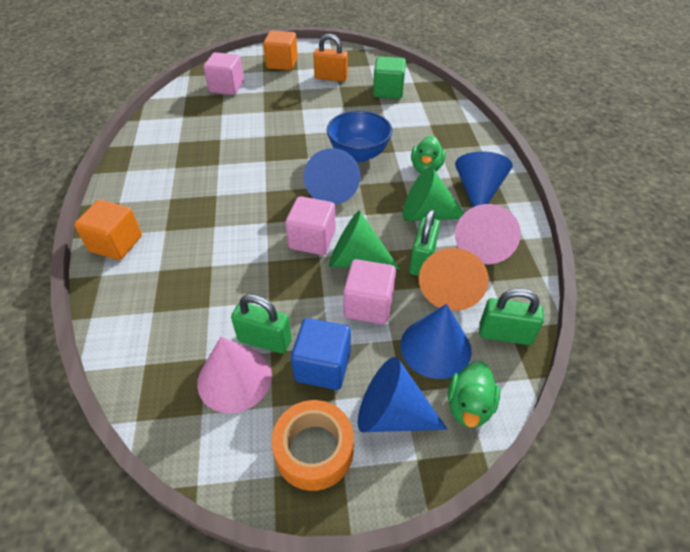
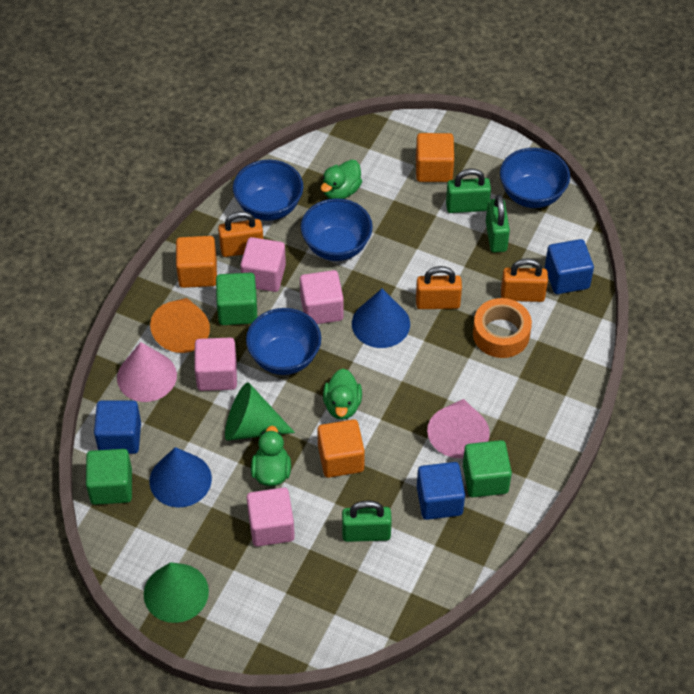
blue bowl: [327,111,392,162] = 1 -> [233,160,303,221] [246,308,321,375] [301,198,373,261] [500,148,570,208] = 4
blue cone: [303,148,360,204] [358,357,447,432] [401,304,472,379] [455,151,513,207] = 4 -> [149,447,212,508] [352,289,410,348] = 2
blue cube: [291,318,351,390] = 1 -> [94,401,141,454] [417,462,465,520] [545,239,594,294] = 3
green cube: [373,56,406,99] = 1 -> [86,449,132,505] [216,273,257,325] [463,440,512,497] = 3
green duck: [411,135,446,173] [448,361,500,428] = 2 -> [251,426,291,486] [321,160,362,199] [323,368,362,420] = 3
orange cube: [74,200,142,260] [263,31,298,70] = 2 -> [176,236,217,288] [317,419,365,478] [416,133,454,182] = 3
orange padlock: [313,34,348,82] = 1 -> [218,211,263,257] [416,266,462,309] [501,258,548,302] = 3
pink cube: [203,52,244,95] [285,196,336,255] [343,259,396,324] = 3 -> [195,338,237,391] [240,237,286,292] [247,487,295,547] [300,270,344,324] = 4

